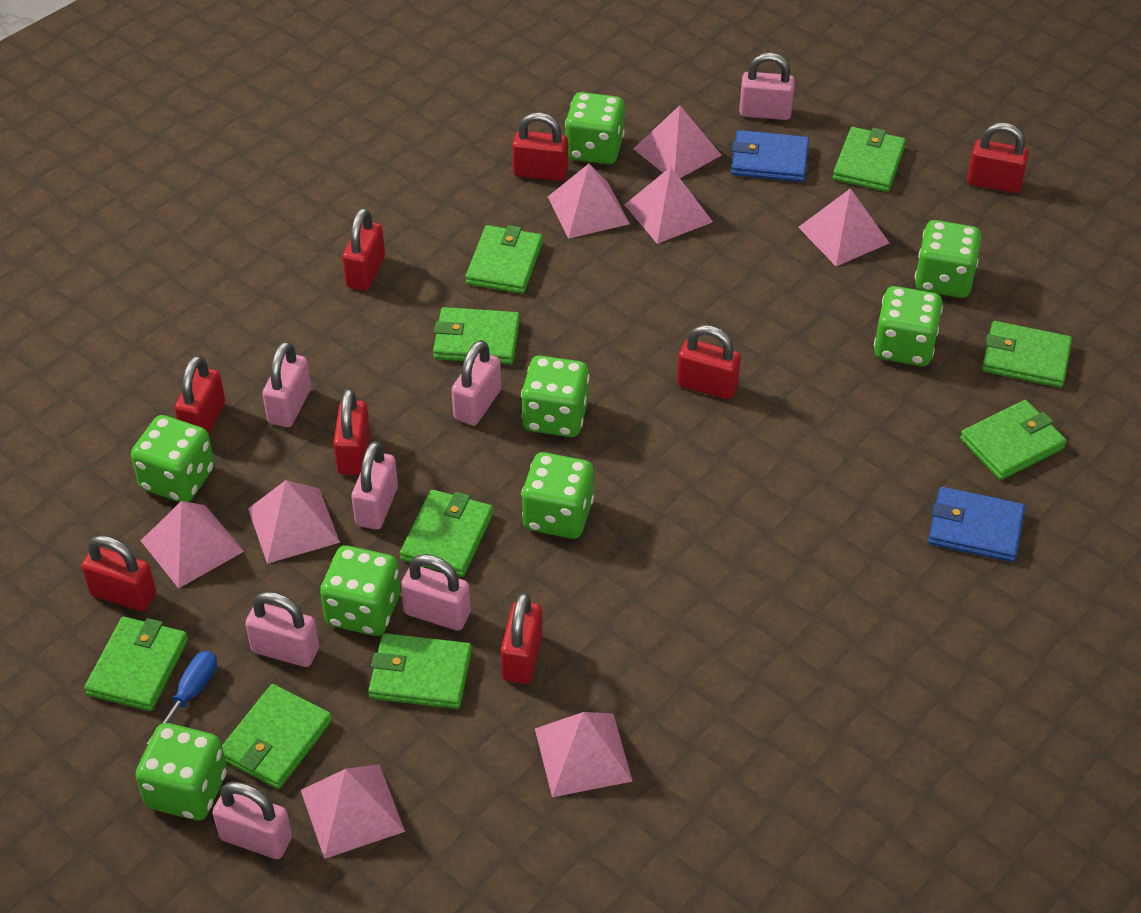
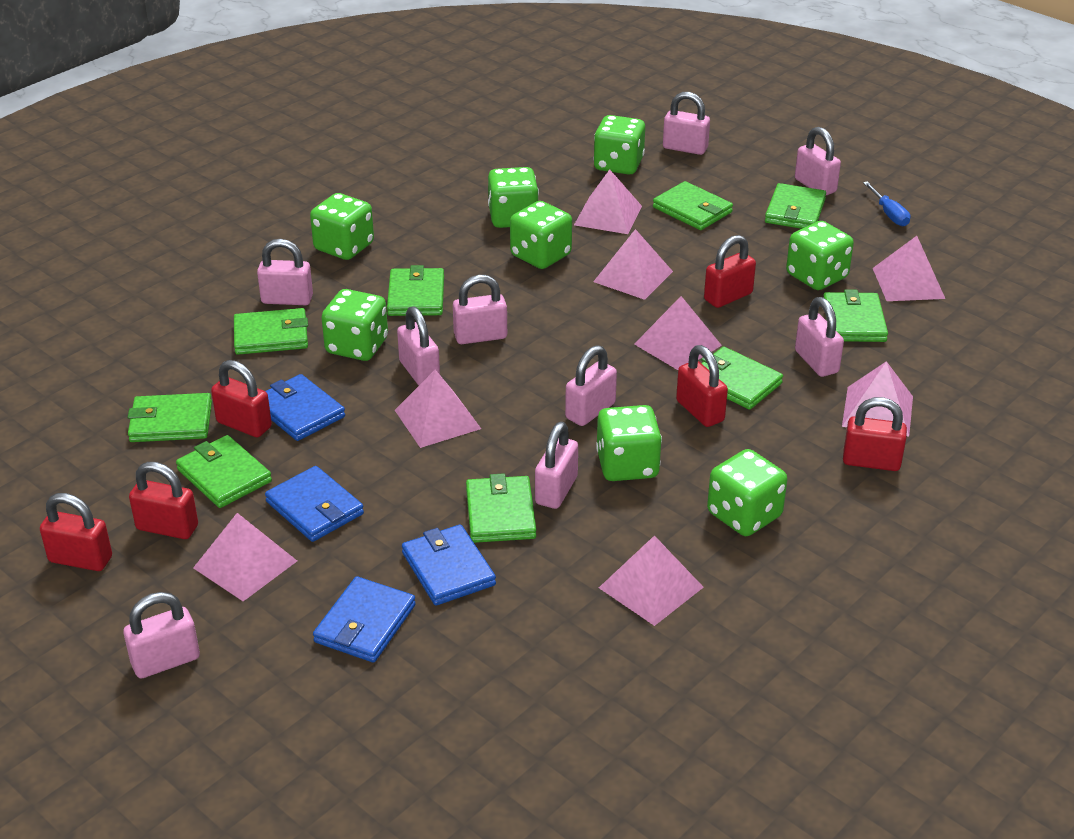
blue wallet: [731,130,809,182] [928,487,1025,562] = 2 -> [265,374,345,441] [265,466,364,542] [313,576,416,663] [402,524,496,606] = 4
pink padlock: [212,782,292,859] [245,591,319,667] [262,341,311,427] [351,441,398,530] [401,554,471,631] [452,340,501,426] [739,53,795,120] = 7 -> [123,592,200,678] [257,239,313,305] [397,306,440,385] [453,275,507,344] [535,422,578,509] [565,345,617,426] [663,92,710,155] [795,127,841,195] [795,297,844,377] = 9
red padlock: [81,535,156,611] [175,355,225,434] [333,388,370,475] [342,208,385,291] [501,592,542,684] [512,113,568,181] [677,325,741,399] [967,123,1029,193] = 8 -> [40,493,112,571] [129,462,198,539] [211,360,272,437] [676,345,728,427] [704,235,756,308] [843,397,907,471] = 6

